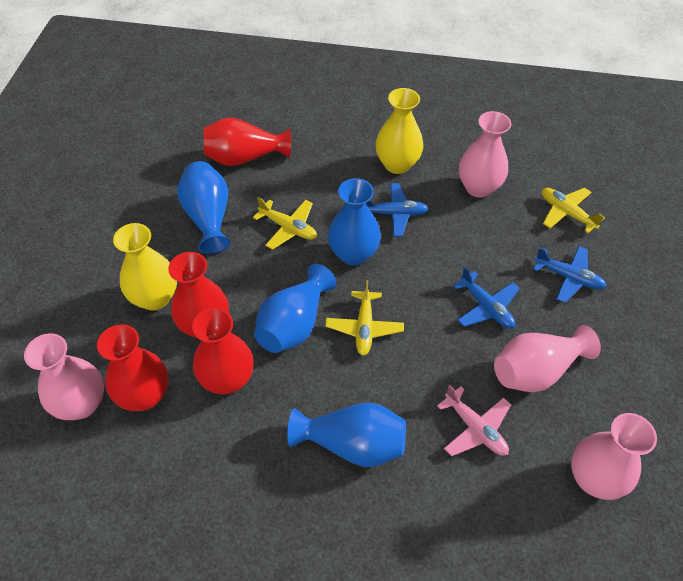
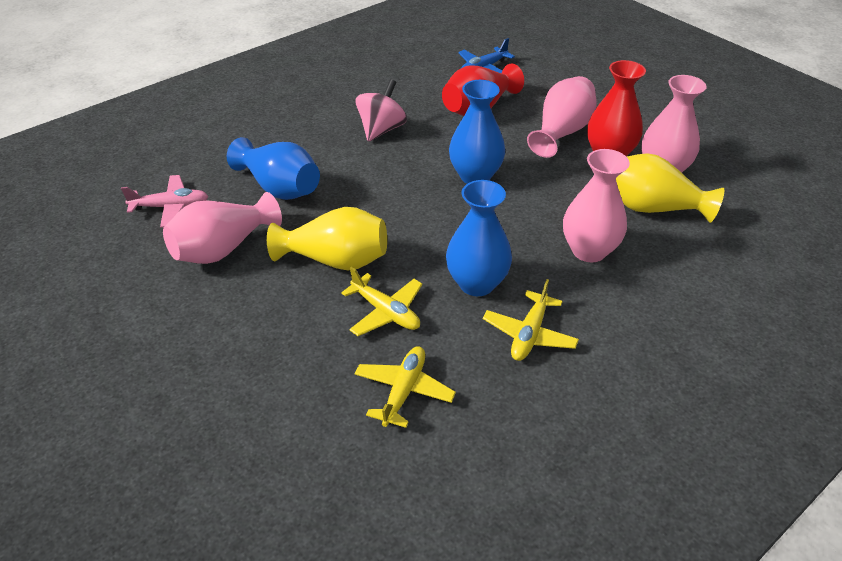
blue plane: [366,183,429,237] [453,267,520,329] [533,246,606,303] = 3 -> [458,38,515,73] = 1
blue vase: [177,161,231,254] [254,264,336,353] [287,402,406,467] [328,178,381,266] = 4 -> [227,137,320,200] [446,180,512,296] [449,80,505,184] = 3
pink spinning top: none = 0 -> [355,79,407,142] = 1
red vase: [97,324,169,411] [168,252,229,338] [192,308,254,394] [203,118,291,166] = 4 -> [442,64,524,116] [587,60,646,156] = 2

